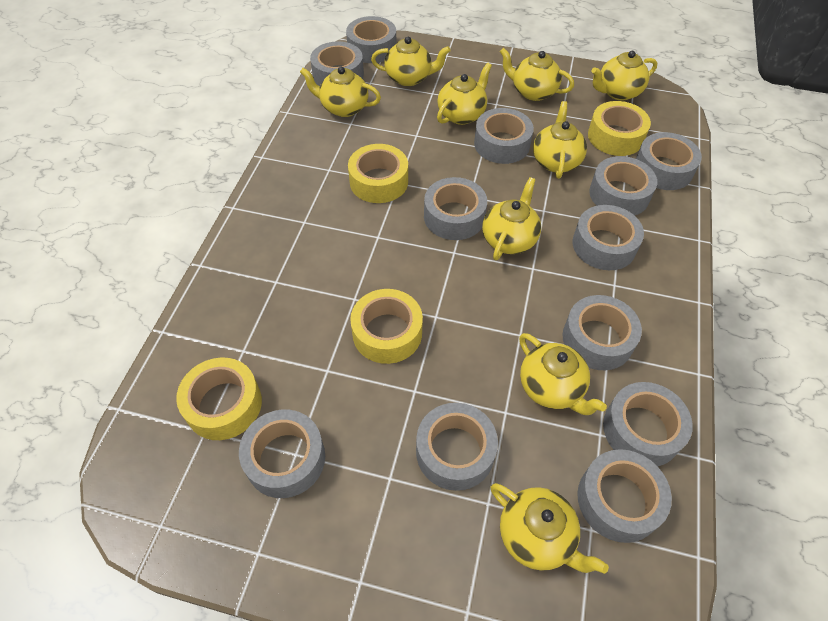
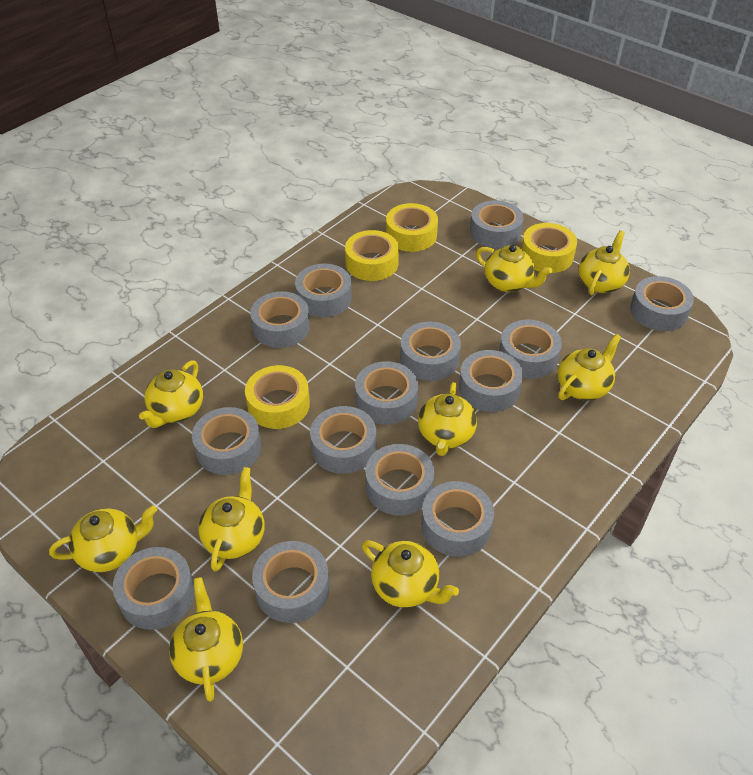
grey tape: [239,409,325,498] [310,41,364,86] [346,16,397,63] [416,403,498,491] [424,177,487,240] [474,108,534,164] [562,295,642,370] [573,205,644,270] [577,449,672,543] [589,156,657,215] [603,382,693,466] [636,132,702,190] = 12 -> [113,547,195,630] [192,407,261,475] [250,291,310,348] [252,541,329,623] [295,264,352,317] [310,406,376,474] [355,361,418,425] [365,444,434,516] [400,322,461,381] [421,481,494,557] [459,350,523,412] [470,200,524,249] [499,320,562,379] [630,276,694,331] = 14

